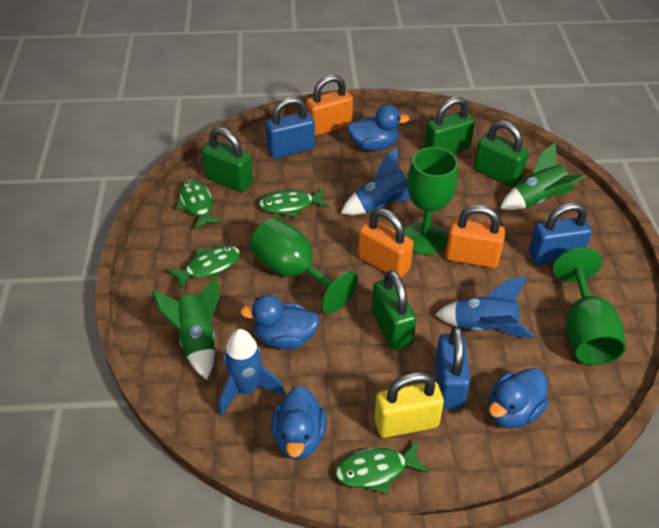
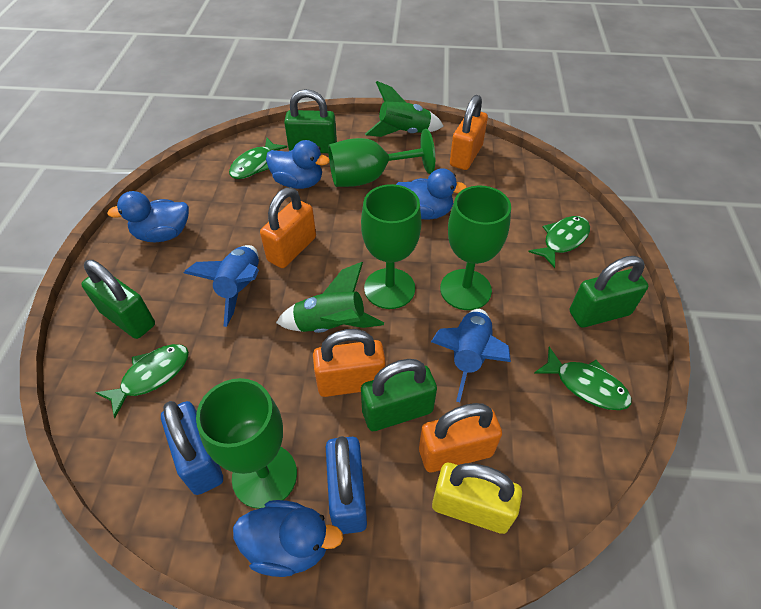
blue padlock: [266,97,315,158] [435,326,470,410] [529,203,592,265] = 3 -> [161,401,223,495] [326,436,367,534] = 2
blue rocket: [219,329,285,416] [340,147,410,215] [435,276,534,338] = 3 -> [184,245,259,327] [431,309,511,402] = 2
green goblet: [250,217,358,314] [404,147,458,255] [553,248,626,365] = 3 -> [196,378,297,509] [328,129,435,187] [361,184,422,309] [440,186,511,310] = 4
orange padlock: [306,75,353,136] [358,209,414,278] [445,205,505,268] = 3 -> [260,187,316,268] [313,329,386,397] [419,403,502,472] [450,95,488,170] = 4

